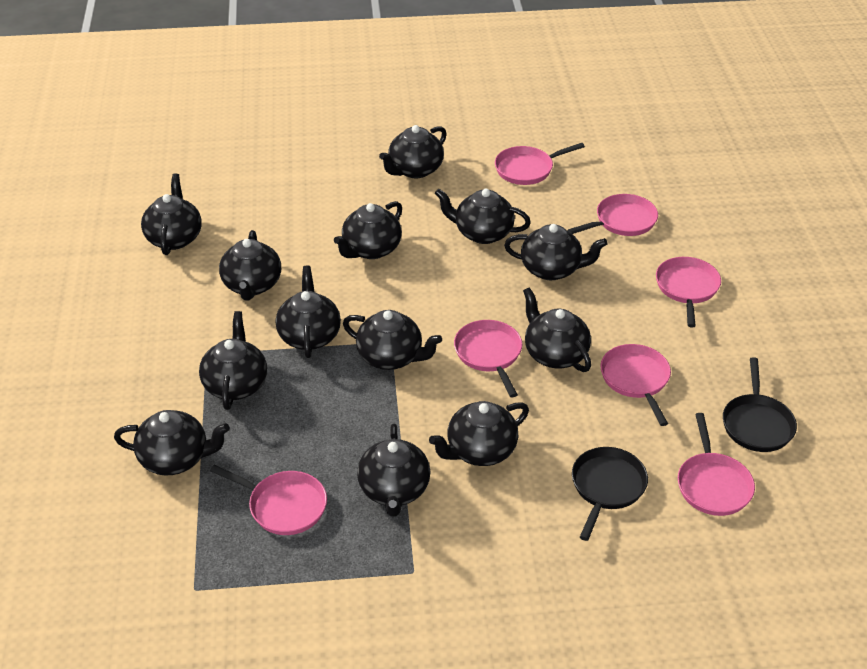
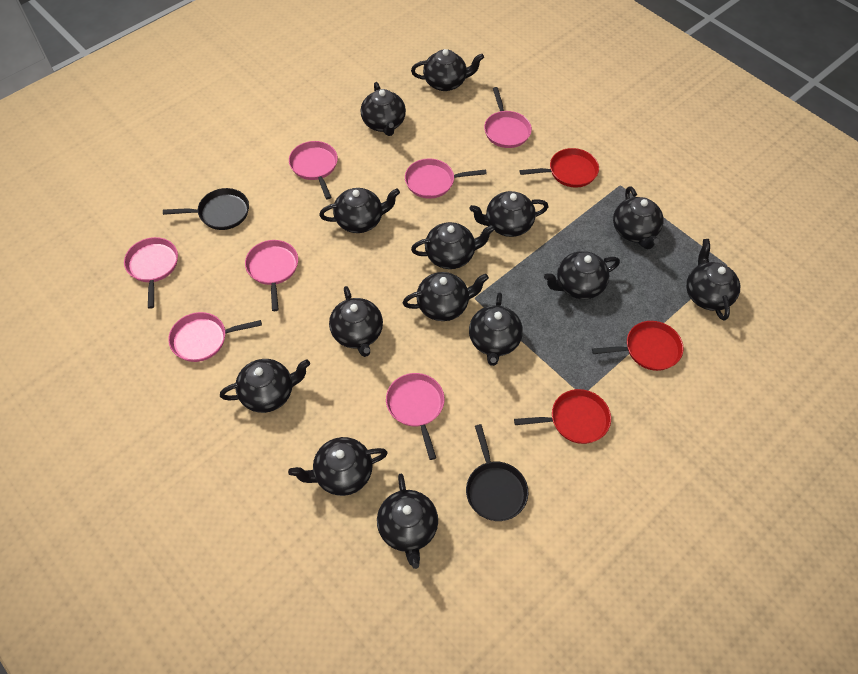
black teapot: [114,410,230,475] [141,174,202,255] [199,311,267,410] [219,230,281,301] [276,265,341,358] [334,201,402,259] [343,310,442,370] [357,424,430,517] [379,125,447,178] [429,401,529,466] [435,189,531,244] [504,224,607,280] [523,287,591,372] = 13 -> [220,359,310,413] [288,437,387,496] [319,188,400,233] [329,286,383,357] [360,82,406,136] [377,474,438,569] [403,272,489,321] [411,49,484,91] [411,222,495,269] [469,191,548,237] [469,292,523,366] [544,251,620,299] [613,186,664,249] [686,239,740,321] = 14
red pan: none = 0 -> [514,389,611,444] [520,148,599,188] [592,321,684,371] = 3

